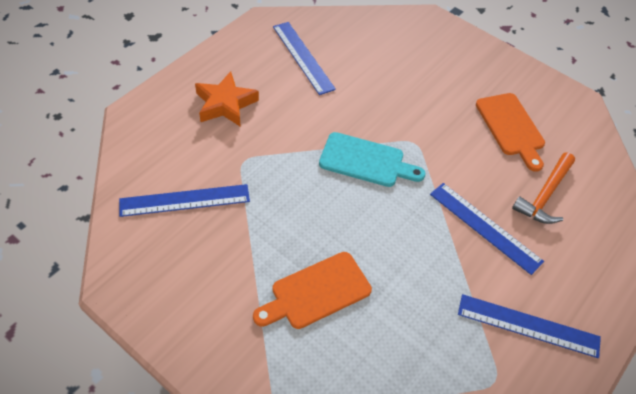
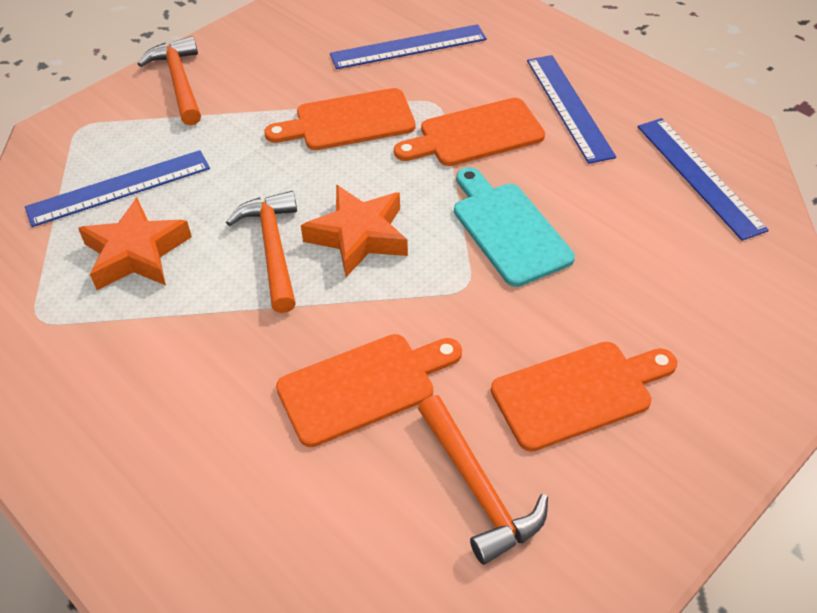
orange cutting board: [253,252,372,329] [476,93,545,172] = 2 -> [264,88,416,150] [276,334,462,447] [394,98,545,166] [491,342,677,452] = 4
orange hammer: [512,152,575,224] = 1 -> [138,36,201,125] [226,191,297,313] [418,395,548,565] = 3
orange star: [195,71,259,127] = 1 -> [78,197,192,290] [301,185,408,277] = 2

